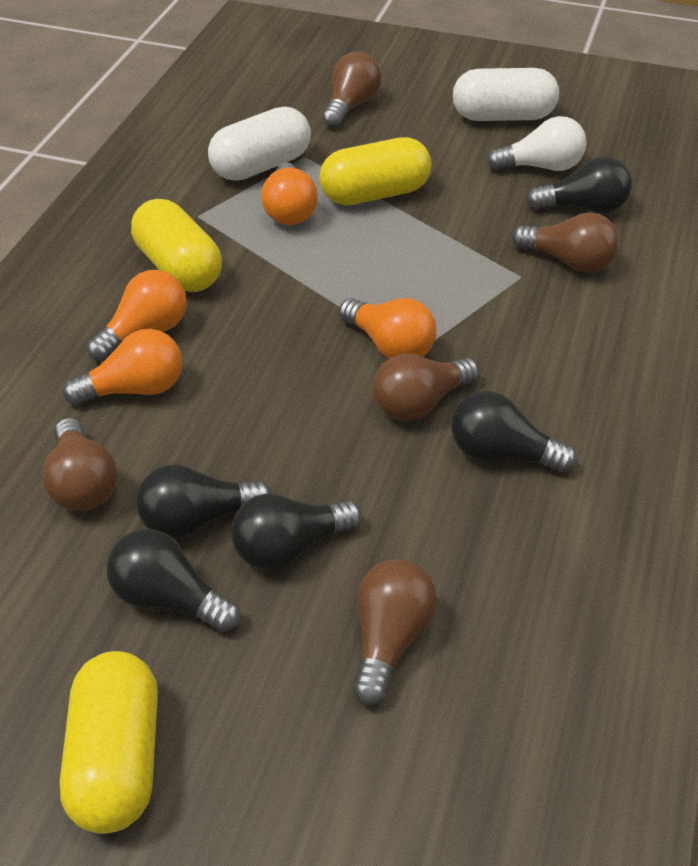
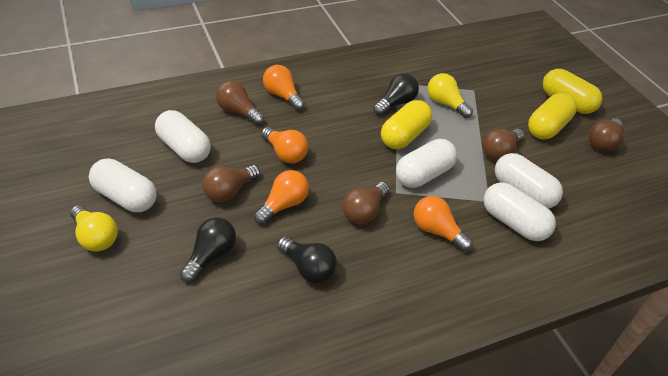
black light bulb: [106,529,241,633] [136,464,272,539] [231,494,362,570] [451,391,577,473] [526,156,632,213] = 5 -> [180,218,236,282] [277,237,337,283] [373,73,419,115] = 3
white capsule: [208,107,311,181] [453,68,559,121] = 2 -> [89,159,156,212] [155,110,211,163] [396,139,457,188] [483,182,556,241] [495,153,563,209] = 5
white light bulb: [487,116,587,171] = 1 -> none = 0
yellow light bulb: none = 0 -> [70,205,118,251] [427,73,473,118] = 2

